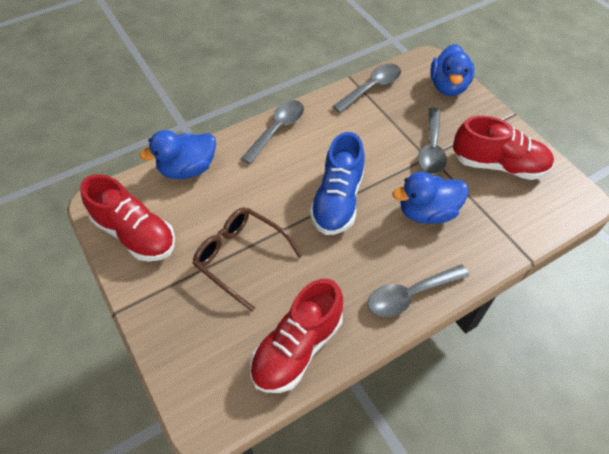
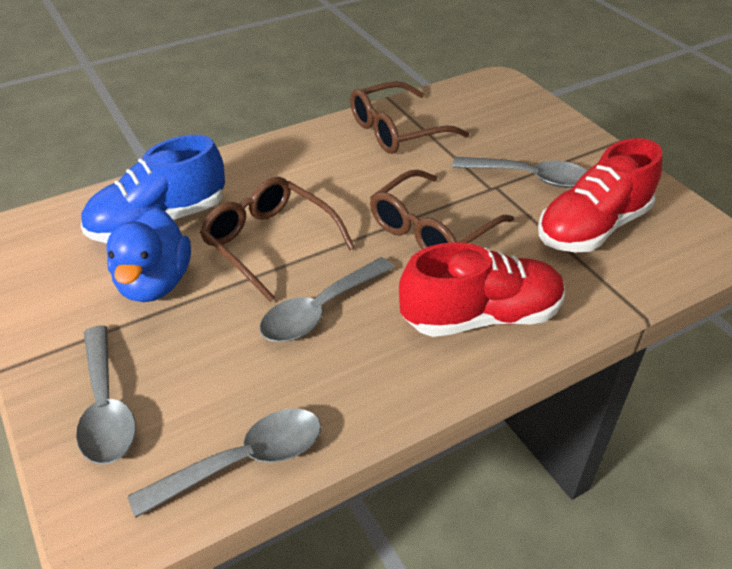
blue duck: [140,130,216,179] [393,172,469,224] [430,44,475,96] = 3 -> [106,208,191,302] = 1
brown glasses: [192,207,303,311] = 1 -> [200,177,355,302] [350,81,469,154] [370,169,514,249] = 3
red shoe: [80,174,175,261] [250,279,343,393] [453,116,554,180] = 3 -> [399,242,565,337] [538,138,662,252] = 2

